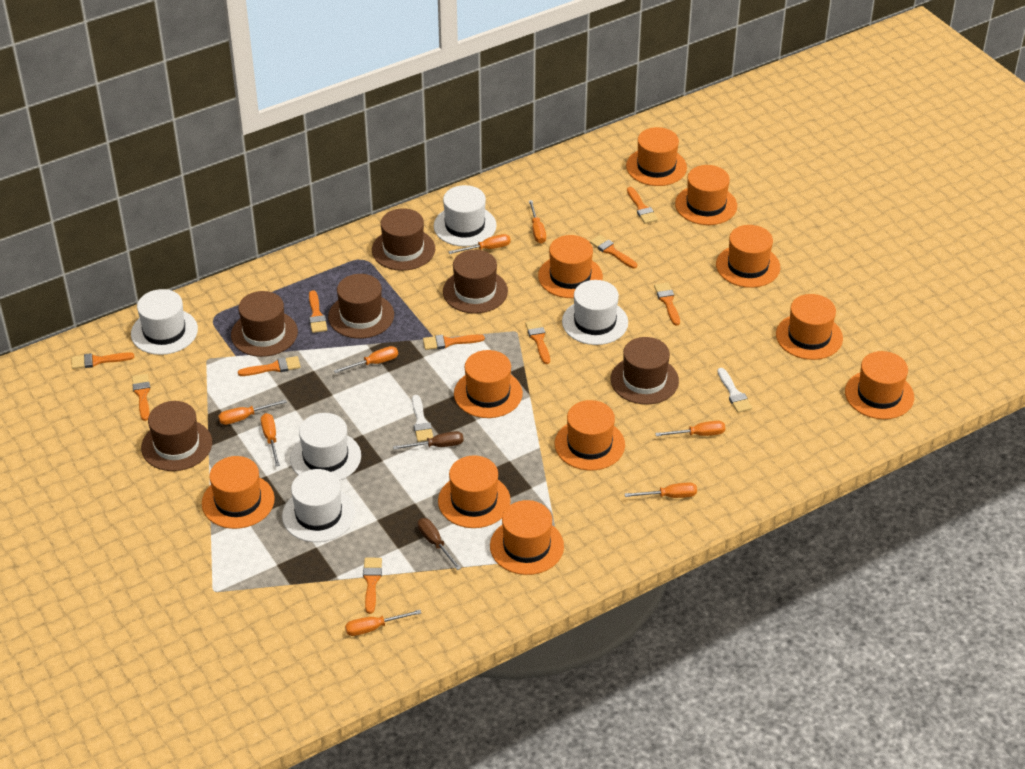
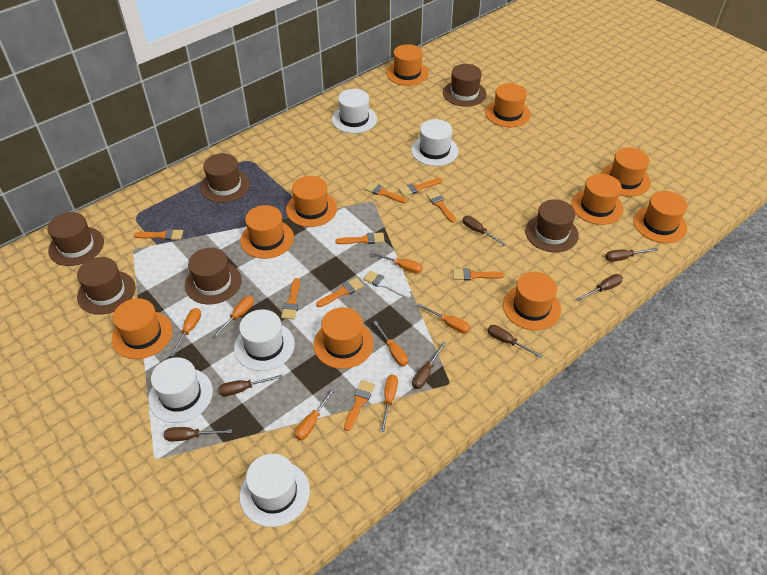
brown screwdriver: [393,431,464,450] [418,518,461,570] = 2 -> [164,427,232,441] [219,375,283,396] [412,342,446,389] [463,216,506,246] [487,325,543,358] [577,274,623,301] [605,248,658,262] = 7
orange brush: [71,352,134,369] [132,374,150,421] [238,356,301,376] [309,290,327,333] [363,558,382,614] [423,334,485,350] [525,320,550,364] [590,235,637,269] [627,187,658,224] [654,282,680,325] = 10 -> [134,229,183,240] [281,278,300,319] [316,278,364,307] [335,232,385,244] [344,380,375,431] [364,182,407,203] [399,178,442,197] [426,191,456,223] [453,268,504,281] = 9
orange hat: [202,456,275,529] [438,455,511,528] [454,350,523,418] [490,500,564,575] [538,235,603,298] [555,400,625,470] [626,127,687,186] [675,165,737,225] [716,225,780,288] [776,294,843,360] [845,351,914,419] = 11 -> [112,298,173,359] [240,205,294,259] [286,176,337,227] [313,307,374,369] [386,44,429,86] [485,83,531,127] [503,272,561,330] [571,174,624,225] [601,147,651,197] [633,191,687,243] = 10
orange screwdriver: [218,399,287,425] [261,413,280,466] [334,346,398,373] [345,610,421,636] [449,234,511,254] [529,200,546,244] [625,483,697,498] [655,421,725,436] = 8 -> [170,308,201,357] [212,296,254,338] [295,388,335,440] [370,252,423,274] [373,321,408,366] [380,375,398,432] [417,303,470,334] = 7
white brush: [412,395,433,442] [717,368,752,413] = 2 -> [363,271,411,298] = 1

